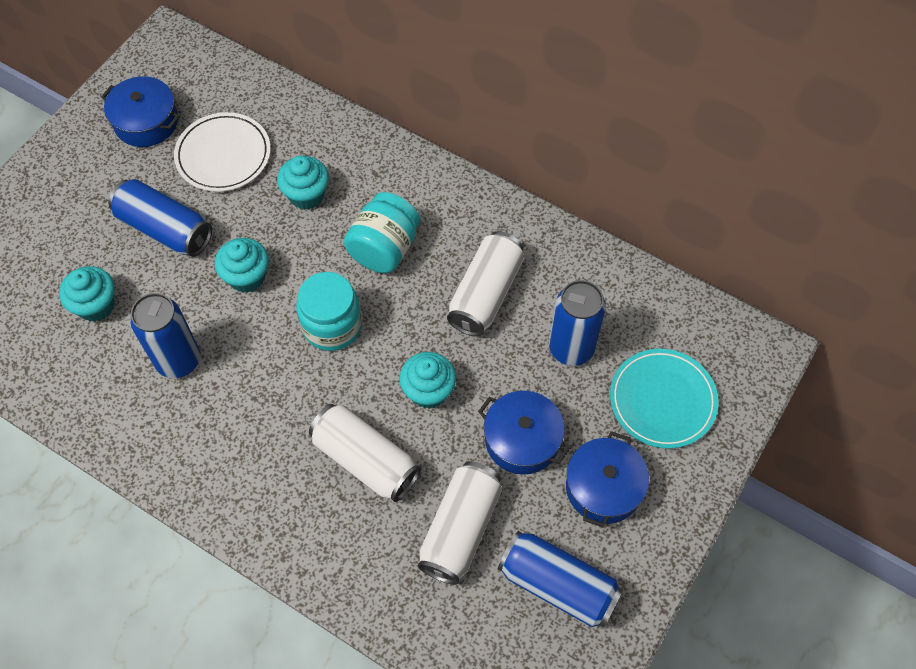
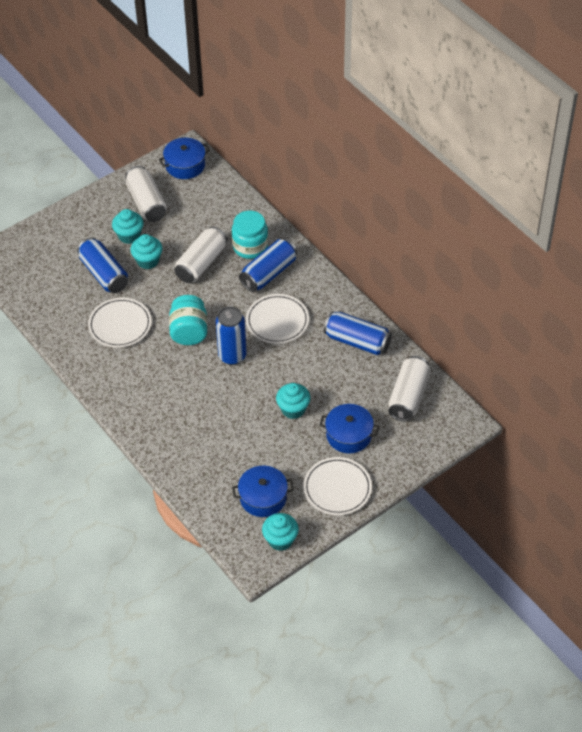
turquoise plate: [610,349,719,449] = 1 -> none = 0
white plate: [174,112,271,192] = 1 -> [88,298,152,348] [246,294,309,344] [303,457,372,515] = 3

